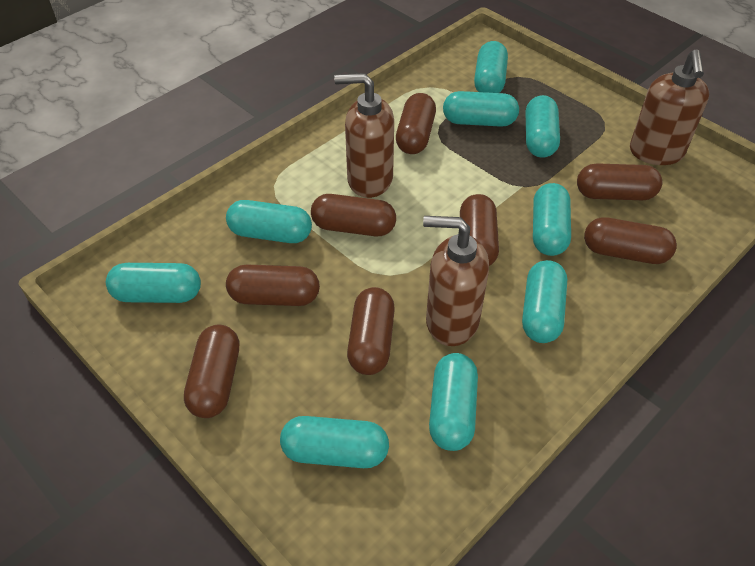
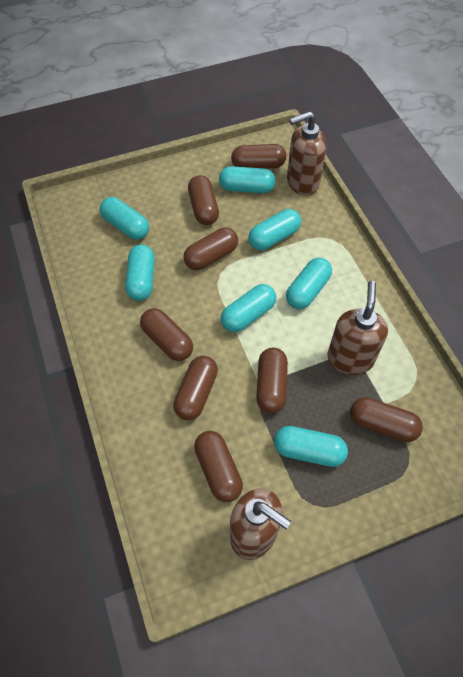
turquoise capsule: [106,263,201,303] [226,200,312,243] [280,416,389,468] [429,353,478,451] [443,91,519,127] [474,41,508,93] [522,260,567,343] [526,95,560,158] [533,183,571,256] = 9 -> [100,197,149,240] [125,244,155,301] [219,166,276,193] [221,284,276,332] [248,209,301,250] [274,426,348,467] [286,258,332,309] = 7

